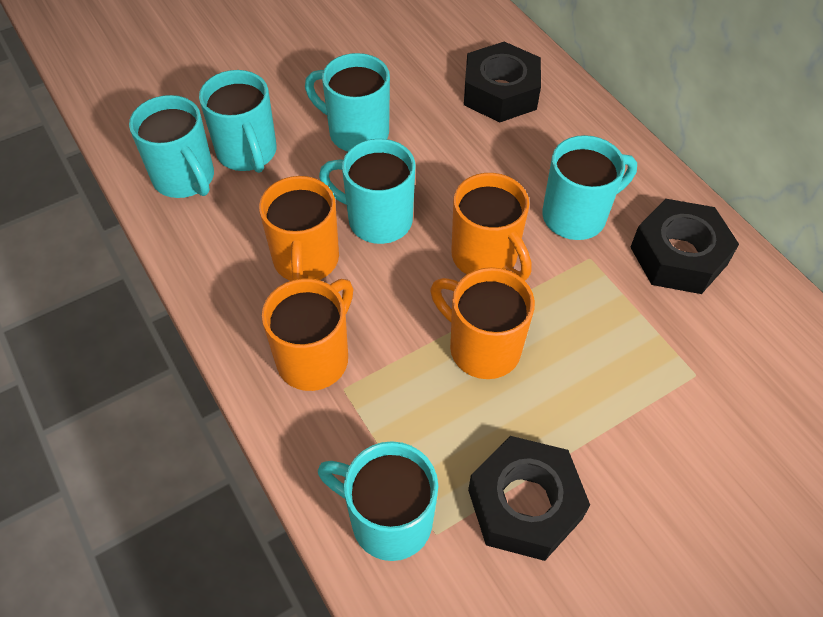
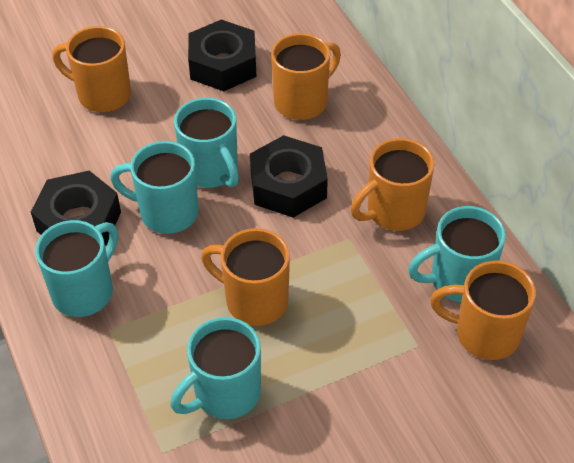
orange mug: [259,176,339,281] [262,278,353,391] [431,267,535,379] [451,173,532,281] = 4 -> [52,26,131,112] [201,228,290,326] [271,33,341,120] [351,138,435,231] [430,261,536,360] = 5
turquoise mug: [129,95,214,198] [199,70,276,173] [305,53,390,151] [318,441,438,561] [319,139,416,244] [542,135,637,240] = 6 -> [35,220,118,317] [110,141,199,234] [170,317,261,419] [174,98,239,188] [408,206,506,302] = 5

